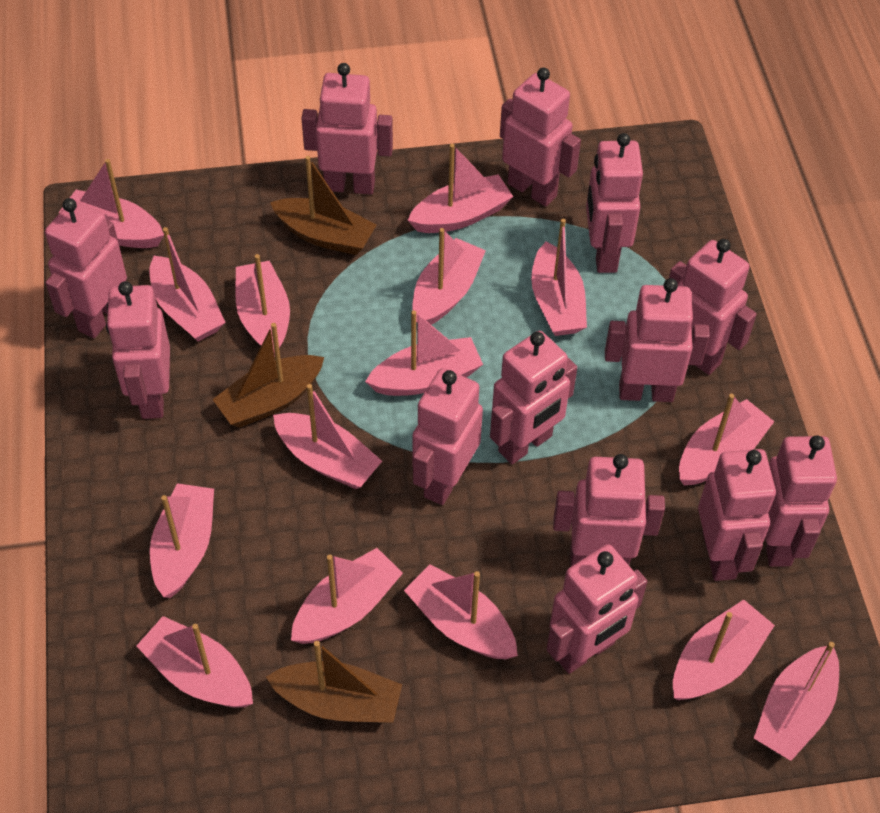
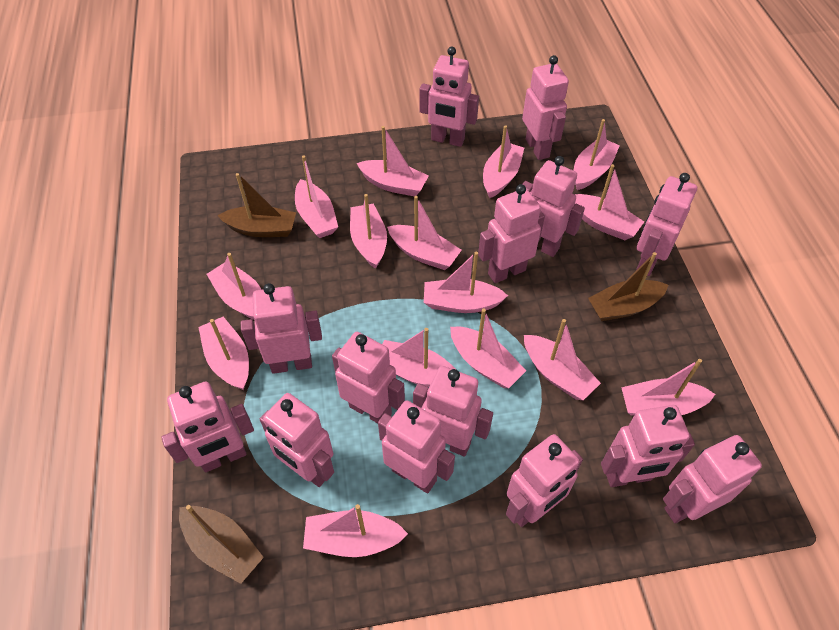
pink robot: [45,198,127,338] [106,281,170,419] [301,63,393,194] [412,368,483,505] [490,331,577,464] [500,68,581,207] [547,544,648,674] [553,454,665,566] [586,133,643,273] [605,278,710,402] [669,239,757,375] [698,449,776,581] [765,435,837,567] = 13 -> [161,382,254,472] [241,283,322,374] [260,393,334,487] [332,332,405,423] [378,400,455,493] [413,366,493,457] [420,47,479,147] [478,184,545,283] [506,434,583,527] [522,55,569,160] [523,156,585,257] [601,405,695,487] [636,173,697,276] [663,435,762,523] = 14

